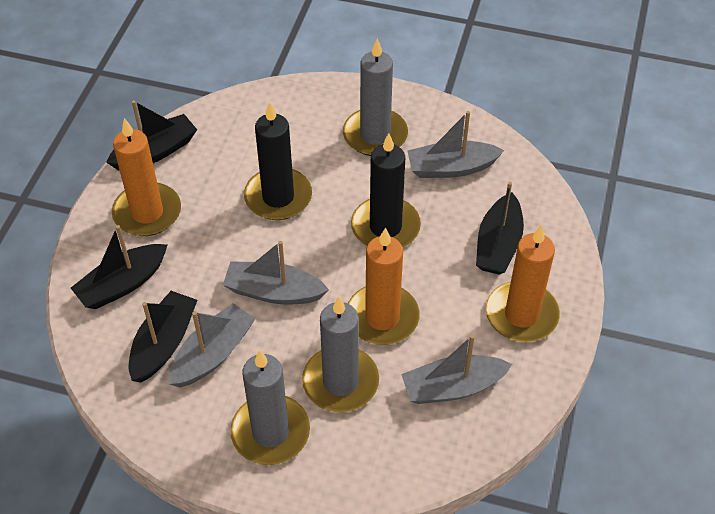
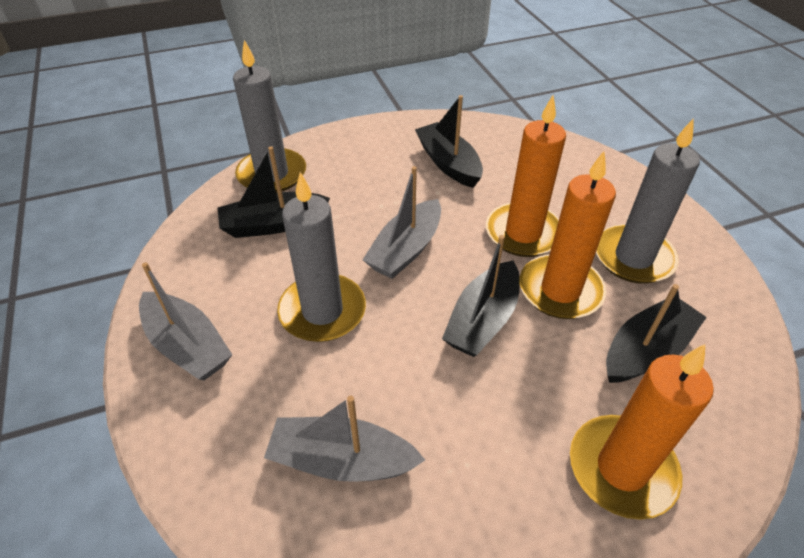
black candle: [244,102,312,220] [351,133,421,247] = 2 -> none = 0
grey boat: [169,303,255,387] [223,241,329,304] [401,335,512,404] [407,111,504,178] = 4 -> [139,262,232,380] [264,396,425,482] [363,166,441,279] = 3

